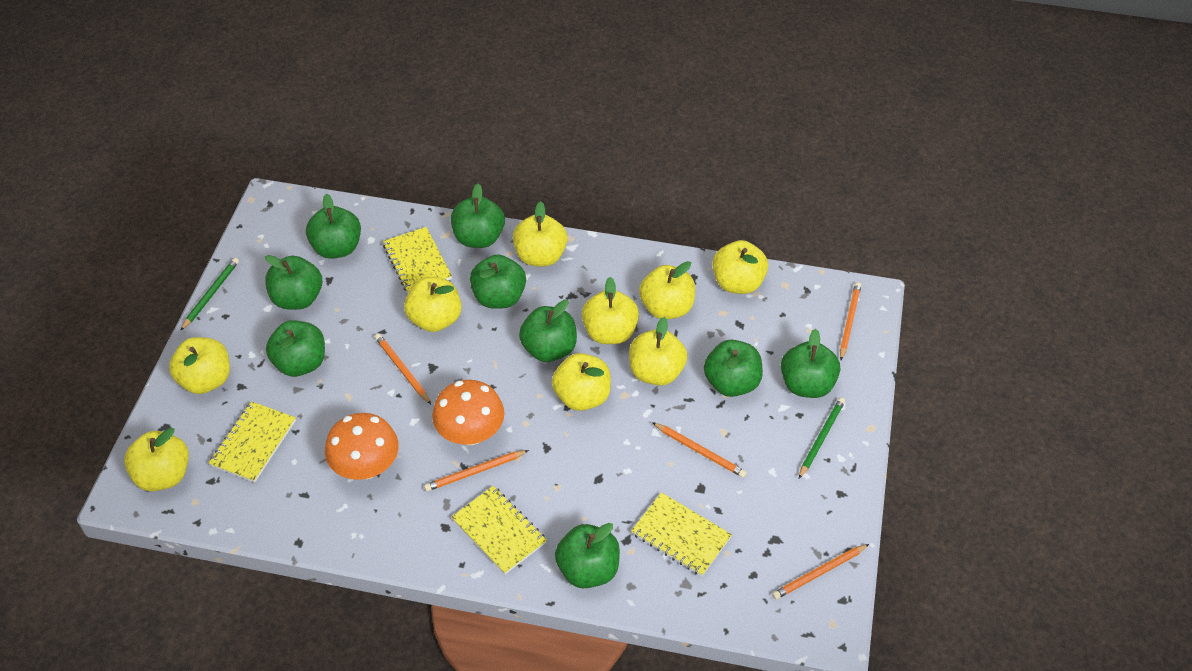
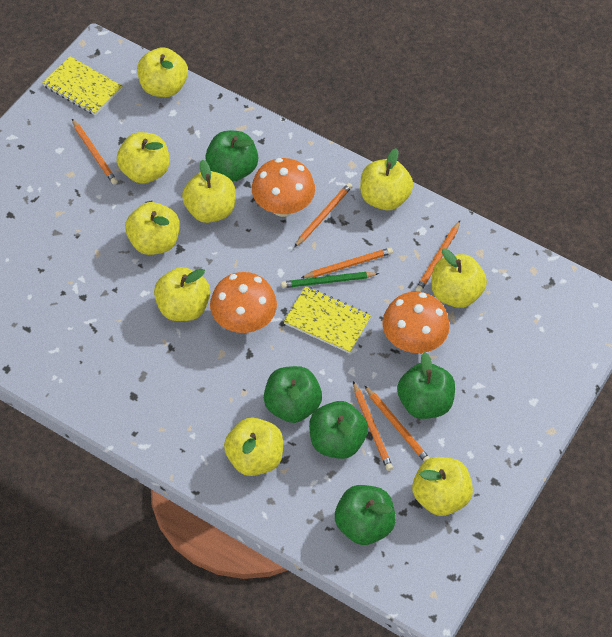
green apple: [265,255,322,310] [266,320,325,377] [306,194,361,259] [451,184,505,248] [470,254,526,309] [519,300,577,362] [555,523,620,588] [704,340,763,397] [781,329,840,398] = 9 -> [205,131,258,182] [264,366,322,423] [309,401,368,459] [335,485,396,545] [397,352,455,419] = 5
green pencil: [180,258,239,331] [799,398,845,479] = 2 -> [281,272,379,288] = 1
orange mushroom: [325,413,399,480] [432,380,504,445] = 2 -> [210,272,277,333] [252,158,315,217] [382,292,450,353] = 3
orange pencil: [375,334,431,404] [424,450,529,491] [652,422,747,478] [772,544,869,599] [840,282,861,360] = 5 -> [72,119,118,184] [294,183,352,247] [301,247,393,278] [353,381,393,471] [365,386,430,461] [415,221,460,292] = 6
yellow notebook: [209,401,296,483] [383,227,452,293] [451,486,547,574] [631,492,732,576] = 4 -> [42,56,122,115] [283,286,371,354] = 2

